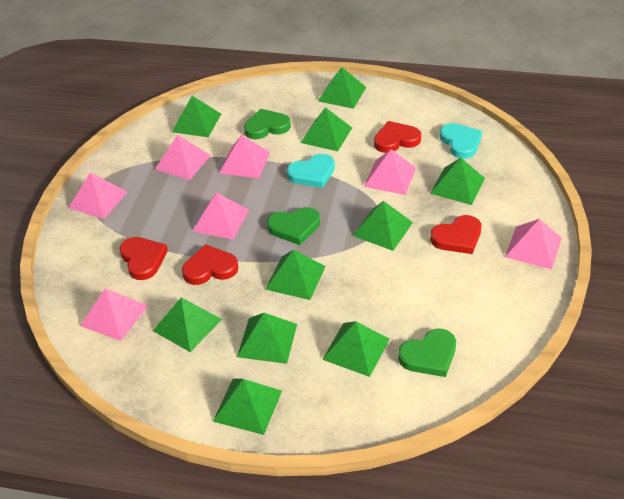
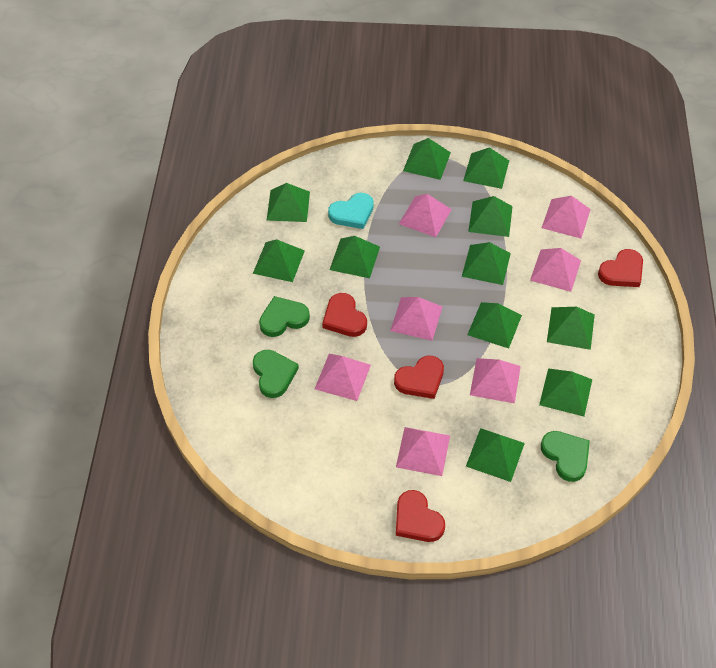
green pyramid: [153,297,222,352] [172,96,221,137] [213,378,282,435] [237,313,297,364] [265,250,326,300] [301,107,352,151] [318,67,366,109] [322,321,390,377] [353,201,413,251] [430,158,485,205] = 10 -> [253,239,305,282] [266,183,310,222] [330,236,380,278] [403,138,451,180] [462,242,511,285] [463,147,509,189] [466,428,525,482] [467,302,522,348] [468,196,513,237] [539,368,592,416] [547,307,595,350] = 11
turquoise heart: [287,154,335,188] [440,123,482,159] = 2 -> [328,193,374,229] = 1

